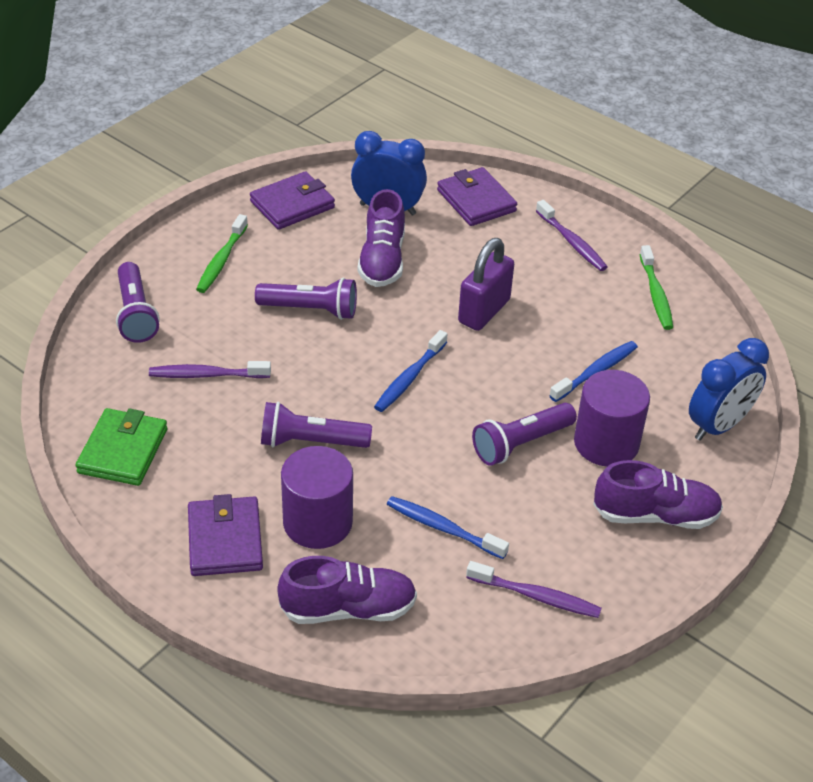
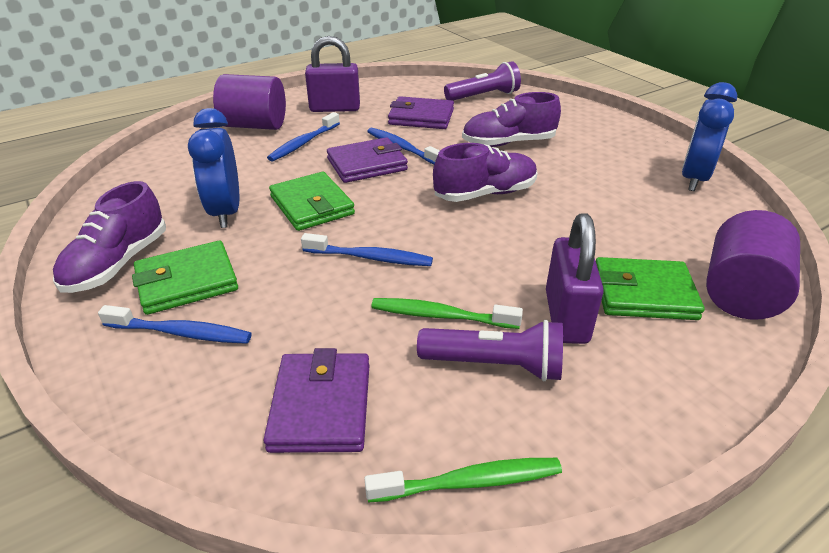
blue toothbrush: [374,330,447,412] [387,496,509,559] [549,341,638,402] = 3 -> [98,305,252,344] [267,112,340,161] [301,233,433,266] [367,128,440,165] = 4
green wallet: [75,408,167,486] = 1 -> [132,241,238,315] [269,172,355,231] [596,257,705,320] = 3
purple flashlight: [116,262,160,343] [255,278,357,320] [261,402,372,448] [472,403,577,466] = 4 -> [417,320,563,381] [444,61,521,101] = 2
purple padlock: [458,238,514,331] = 1 -> [305,36,360,112] [546,213,604,344] = 2
purple toothbrush: [149,361,271,378] [466,561,602,618] [536,200,607,271] = 3 -> none = 0

